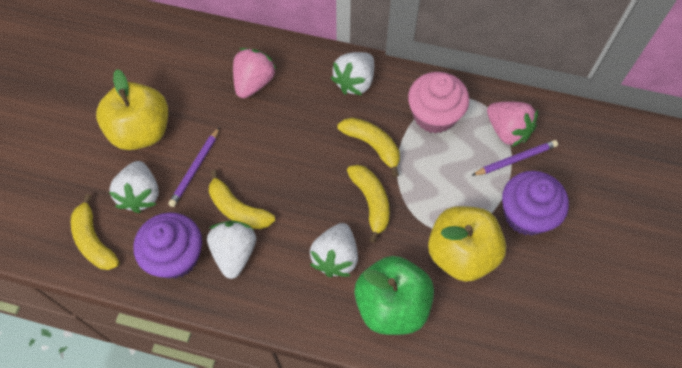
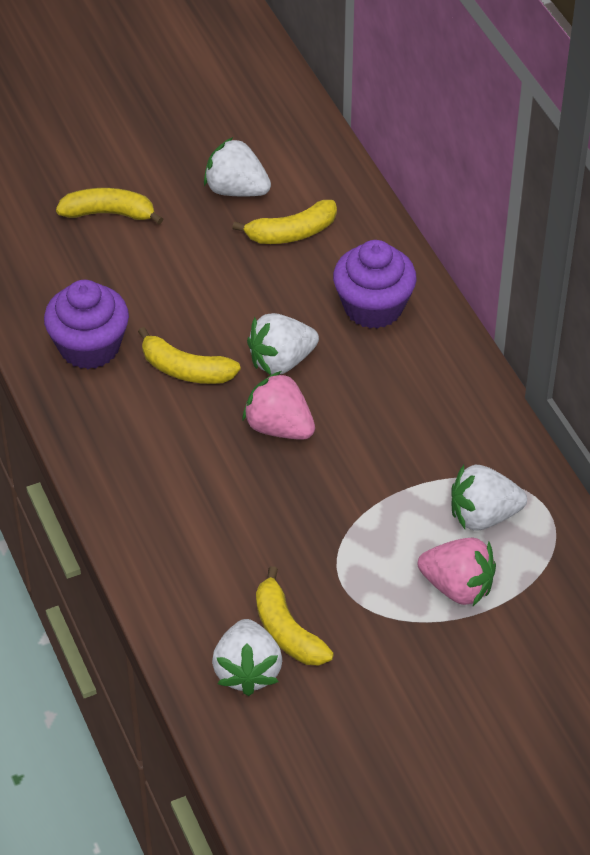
green apple: [354,256,434,335] = 1 -> none = 0
pink cupcake: [408,72,469,134] = 1 -> none = 0
purple pencil: [168,127,220,207] [471,140,558,176] = 2 -> none = 0
yellow apple: [96,69,168,150] [428,206,506,282] = 2 -> none = 0

